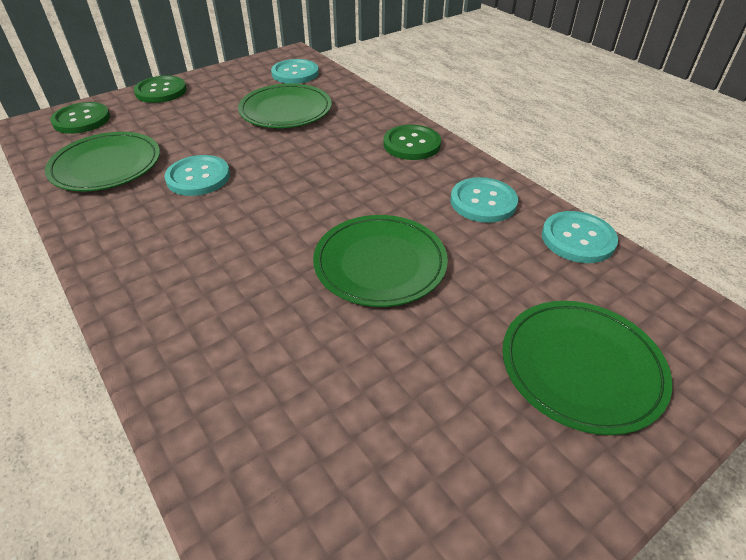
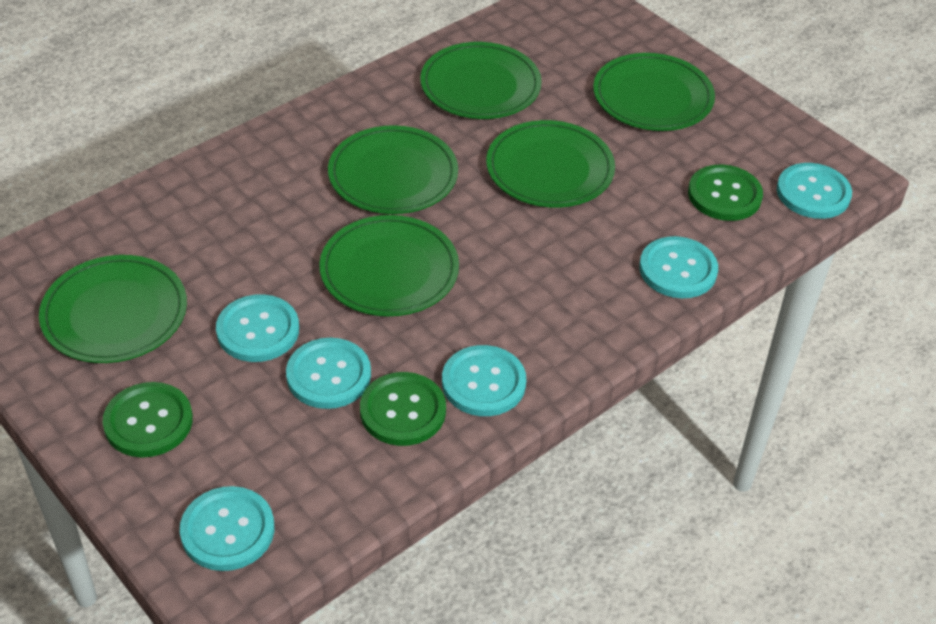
green plate: [45,132,160,191] [238,84,332,128] [313,215,448,307] [502,301,672,435] = 4 -> [39,255,187,363] [319,215,459,316] [328,125,458,214] [420,42,542,119] [486,120,615,208] [593,53,715,131] = 6
turquoise button: [164,155,230,196] [271,59,319,84] [451,177,518,223] [542,211,618,263] = 4 -> [180,486,274,571] [216,294,299,362] [286,338,371,409] [442,345,526,416] [639,236,718,298] [777,163,852,219] = 6

